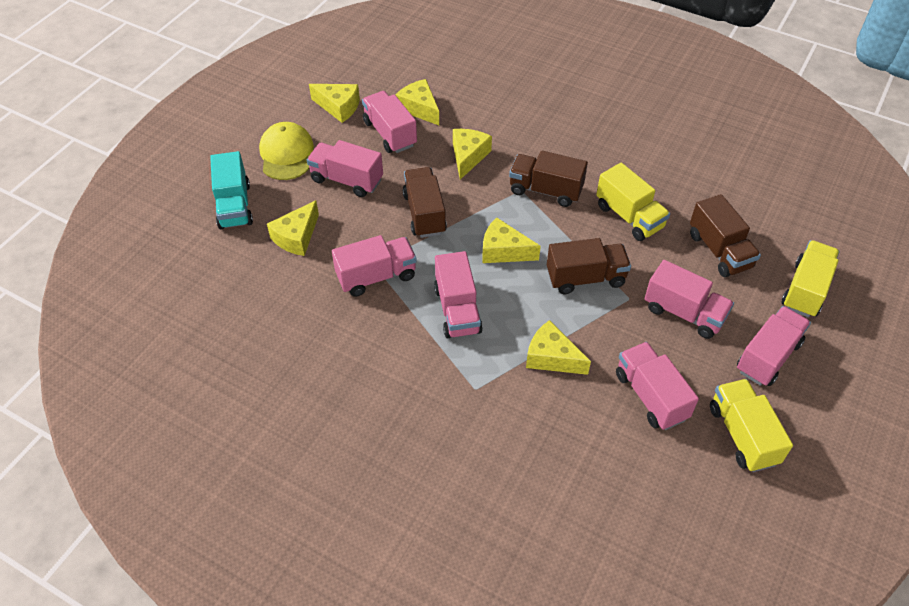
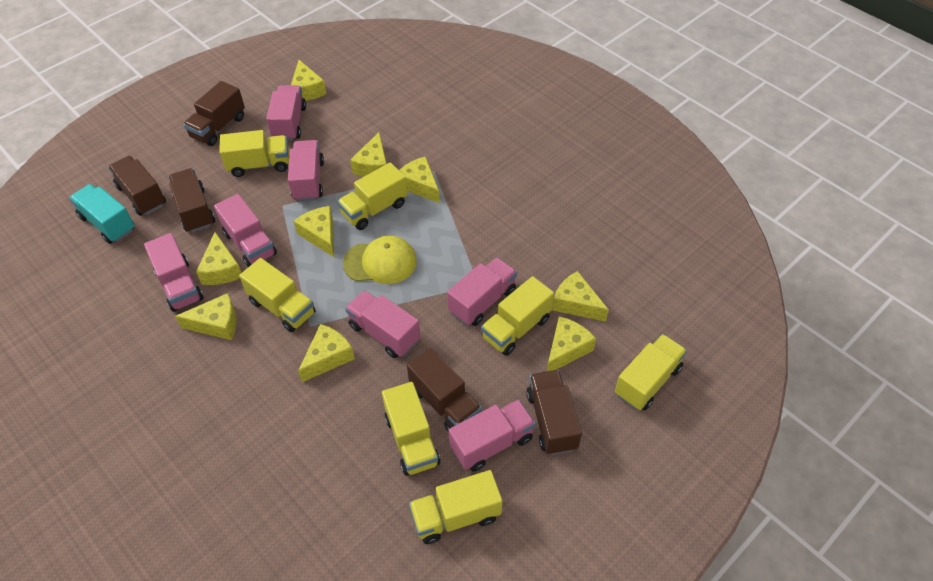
brown truck: [403,167,447,238] [509,150,588,207] [547,238,631,294] [690,194,761,277] = 4 -> [108,156,166,216] [168,168,215,232] [183,81,245,146] [407,348,482,431] [526,370,582,455] = 5
yellow cheese: [267,200,319,256] [309,84,360,123] [396,79,439,125] [453,129,492,180] [482,217,541,263] [526,320,591,375] = 6 -> [175,293,237,340] [196,232,241,285] [291,60,327,101] [294,206,334,257] [298,324,355,382] [350,132,387,177] [399,156,440,203] [547,316,596,371] [552,271,609,322] = 9
yellow truck: [596,163,670,241] [710,379,793,472] [782,240,839,317] = 3 -> [219,130,289,177] [239,258,316,332] [337,163,407,230] [382,382,440,476] [409,470,502,544] [481,276,554,356] [615,334,687,410] = 7

